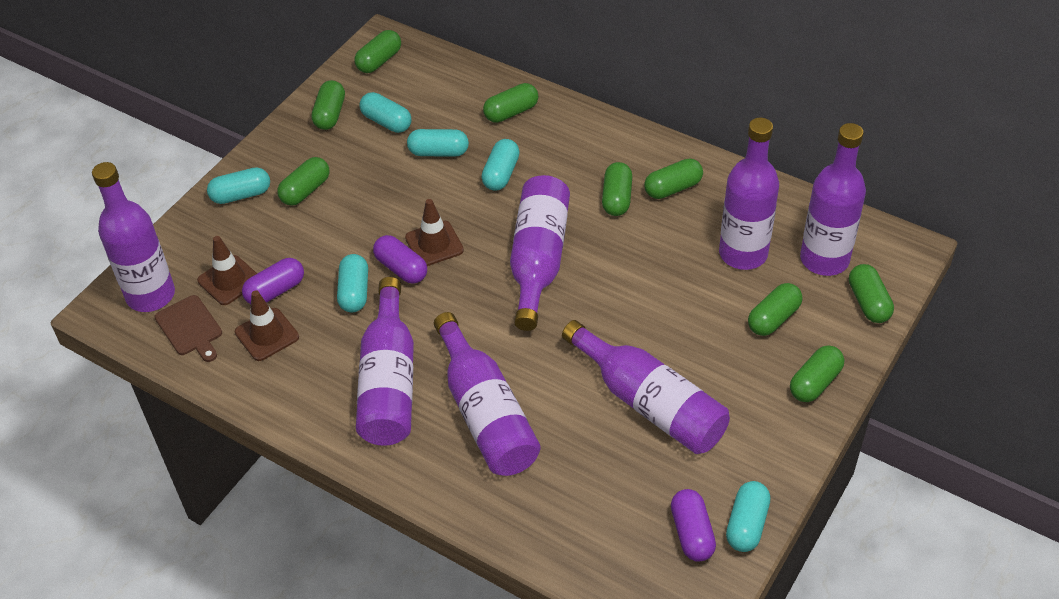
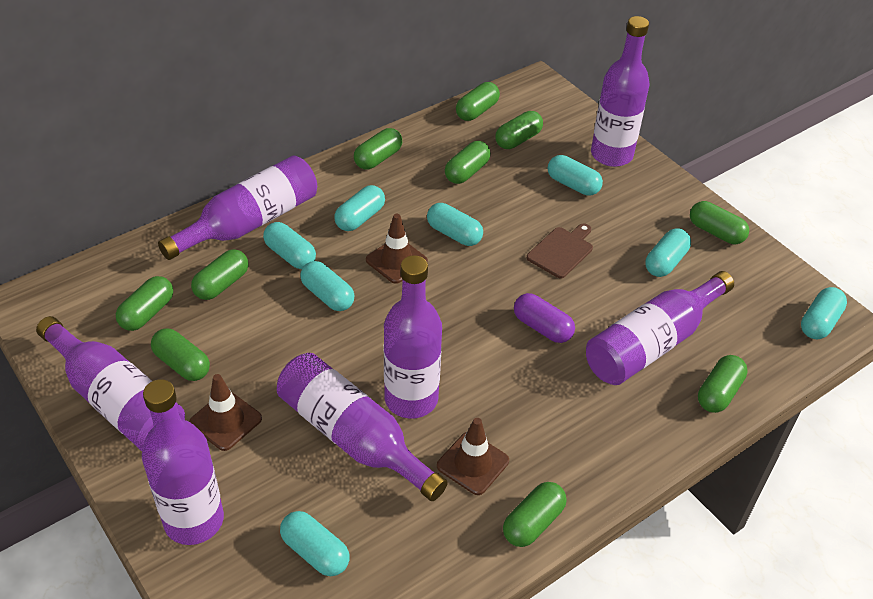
green capsule: [277,157,330,206] [312,80,345,130] [354,30,401,73] [483,83,538,123] [602,162,632,216] [644,158,703,199] [748,283,802,336] [790,345,844,402] [849,264,894,323] = 9 -> [116,276,173,331] [151,328,210,381] [191,249,248,300] [354,128,402,170] [445,141,491,184] [456,82,500,121] [495,111,543,149] [503,482,566,547] [690,201,749,244] [698,355,748,413] = 10
purple capsule: [242,258,304,304] [373,235,427,284] [671,489,716,562] = 3 -> [514,293,575,343] = 1
turquoise capsule: [207,167,270,204] [337,254,368,312] [359,92,411,133] [407,129,469,157] [481,139,520,191] [726,481,770,552] = 6 -> [263,222,316,269] [280,511,350,576] [300,261,354,311] [334,185,385,231] [427,203,483,246] [548,155,603,196] [645,228,691,277] [801,287,847,339] = 8

